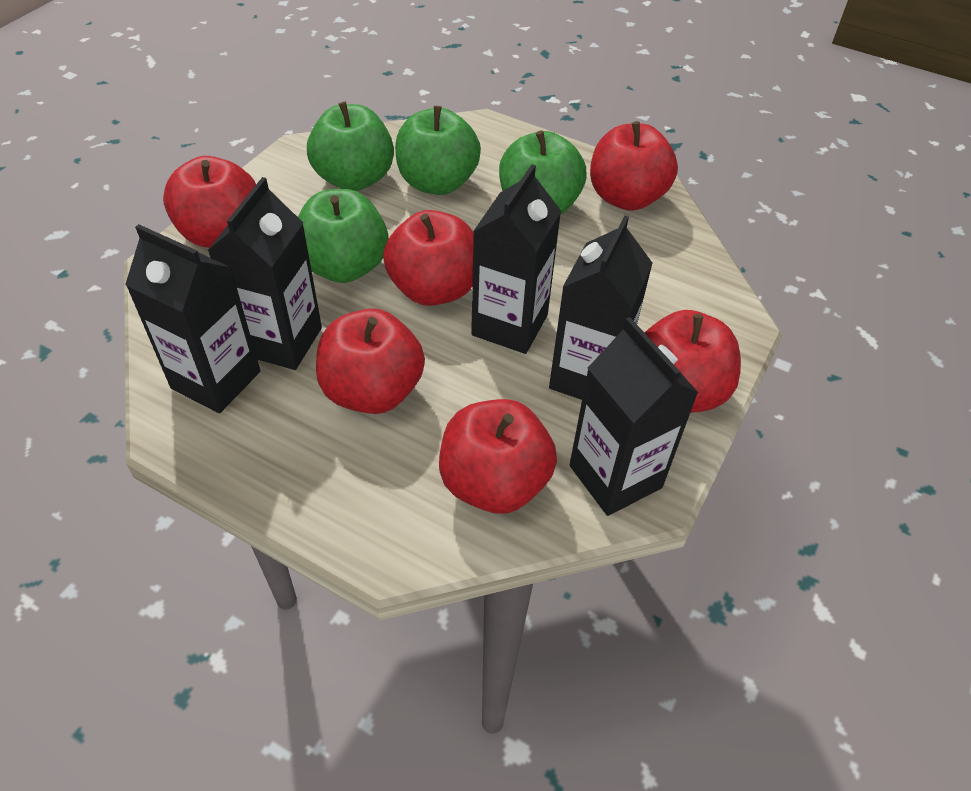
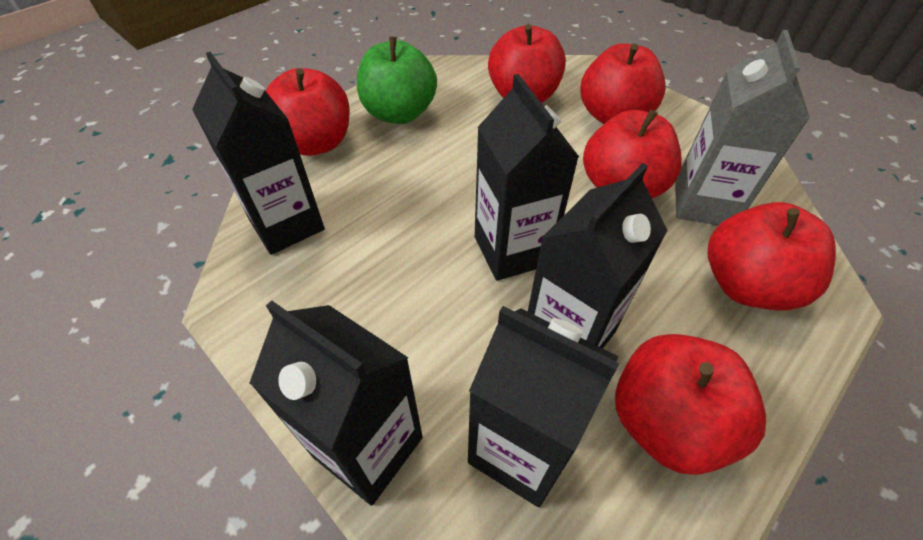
green apple: [298,189,388,283] [307,102,394,191] [395,106,481,195] [499,130,586,215] = 4 -> [357,36,437,124] = 1
grey carton: none = 0 -> [675,30,810,225] = 1

